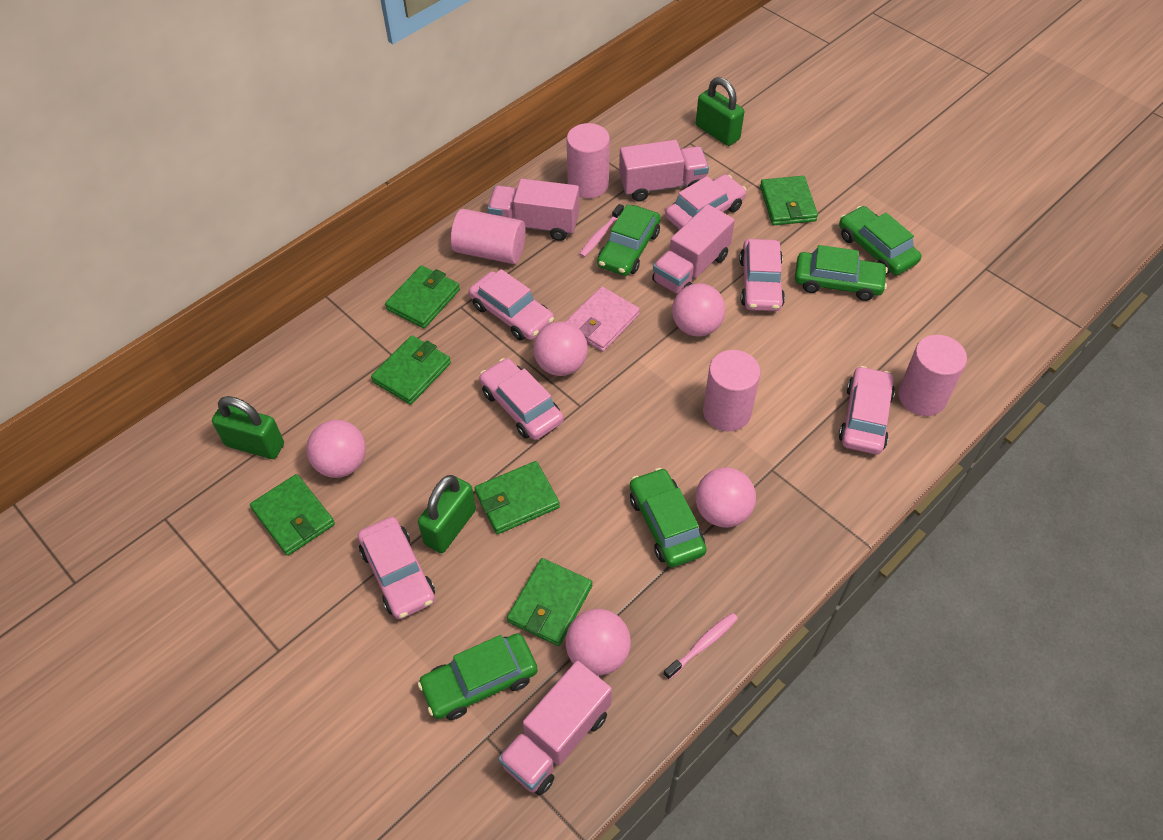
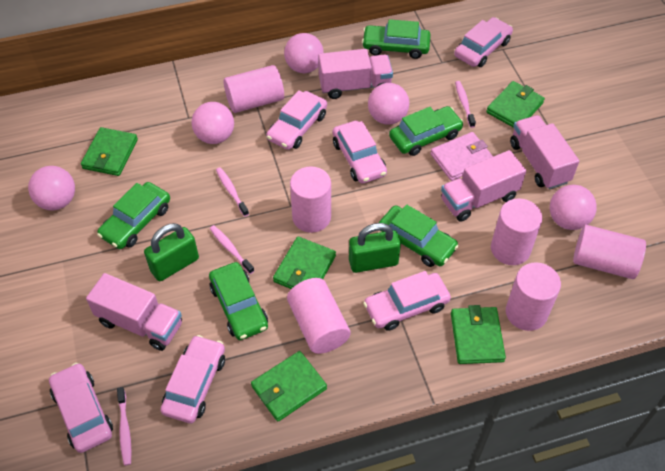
green padlock: [212,396,284,459] [418,475,476,553] [696,77,744,146] = 3 -> [144,223,199,281] [349,223,401,273] = 2
green wallet: [250,474,335,556] [371,335,451,405] [385,265,460,328] [475,461,560,534] [507,558,592,646] [760,176,818,225] = 6 -> [81,127,138,176] [251,351,327,422] [273,237,336,289] [451,305,506,364] [486,81,545,128] = 5
pink cylinder: [451,209,526,264] [567,123,610,198] [703,350,761,431] [898,335,967,416] = 4 -> [224,65,284,113] [287,278,350,354] [290,167,331,233] [491,198,542,265] [506,262,561,331] [573,225,646,279] = 6
pink toothbrush: [579,204,624,257] [663,613,738,680] = 2 -> [117,387,132,466] [210,225,254,274] [216,167,249,217] [455,81,476,128] = 4

